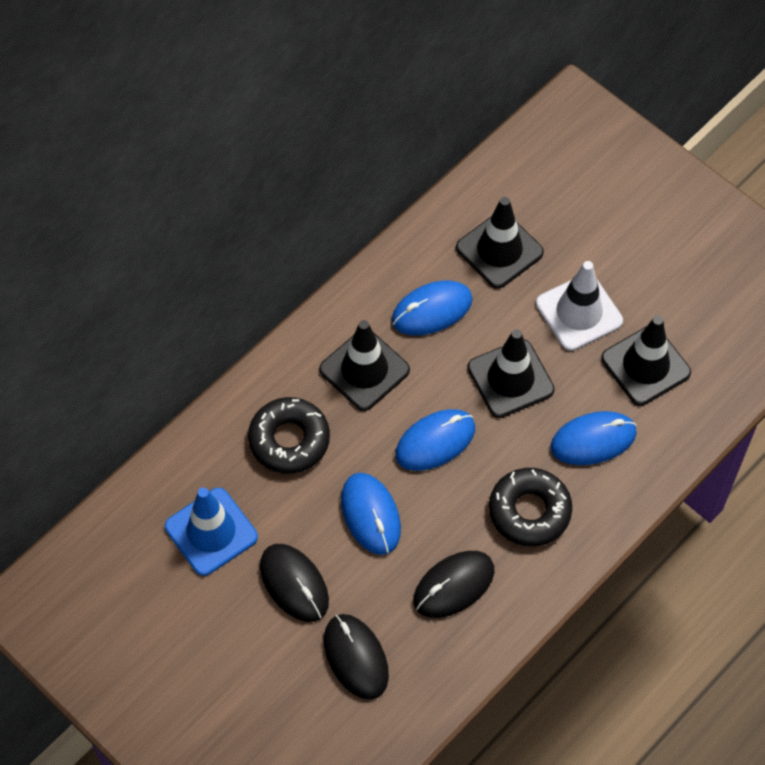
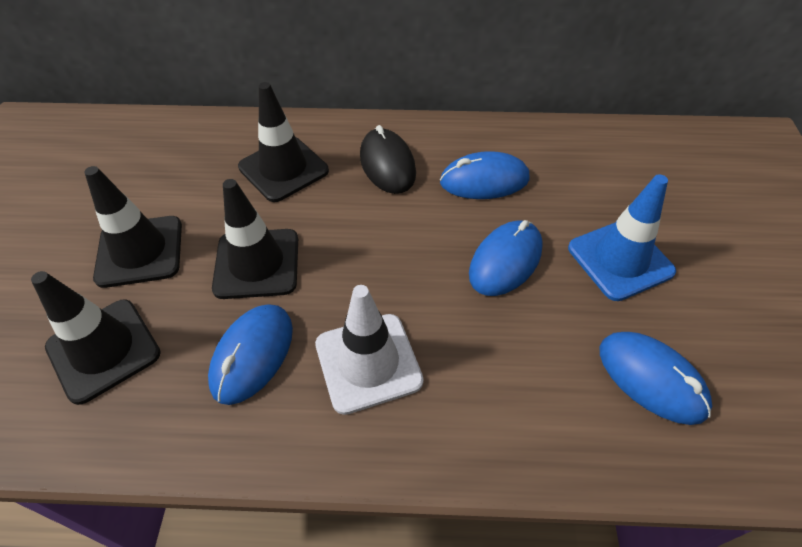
black donut: [248,397,330,474] [489,468,572,546] = 2 -> none = 0
black mouse: [260,544,329,622] [324,614,389,700] [414,551,494,618] = 3 -> [360,125,416,194] = 1

